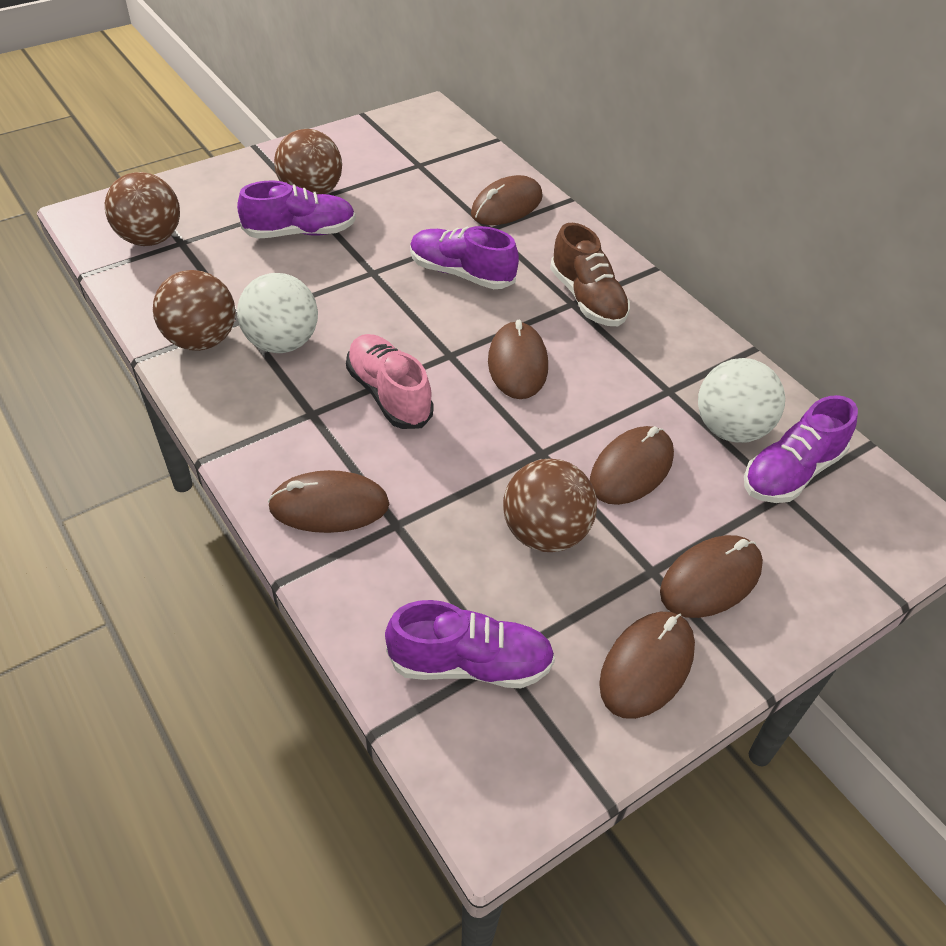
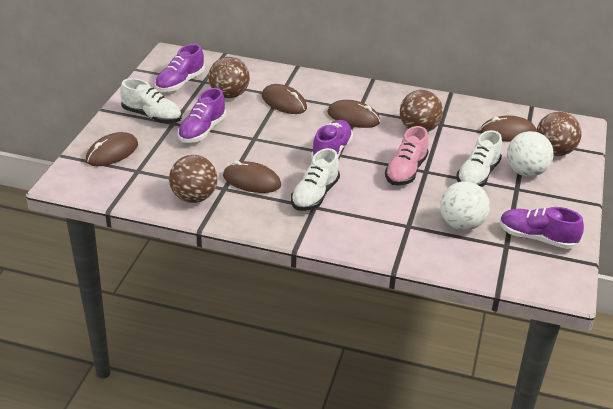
brown mouse: [268,470,389,533] [471,175,543,225] [488,320,548,399] [590,426,674,505] [599,612,695,719] [660,535,763,618] = 6 -> [86,132,138,166] [223,161,281,193] [262,84,307,114] [327,100,380,128] [480,116,536,142] = 5
brown shoe: [550,223,630,326] = 1 -> none = 0
white shoe: none = 0 -> [120,78,182,123] [291,148,340,211] [457,130,502,187] = 3

